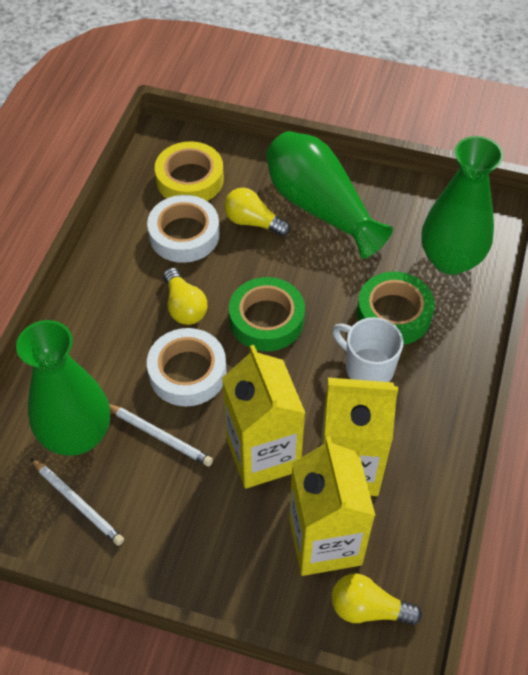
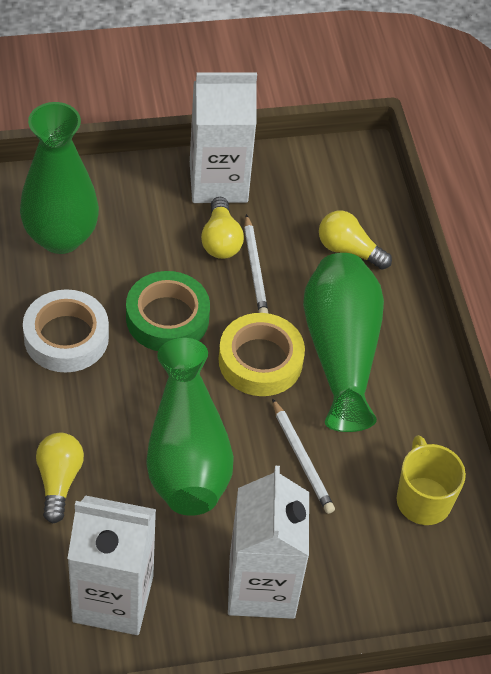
green tape: [229,277,305,351] [357,272,435,345] = 2 -> [126,271,210,351] = 1
white carton: none = 0 -> [67,495,156,635] [190,72,257,203] [228,466,309,619] = 3
white mug: [332,317,403,382] = 1 -> none = 0
white tape: [147,195,220,263] [147,328,227,406] = 2 -> [23,289,109,372] = 1
yellow carton: [222,345,305,489] [289,436,376,576] [321,378,398,496] = 3 -> none = 0
yellow mug: none = 0 -> [397,435,466,525] = 1

